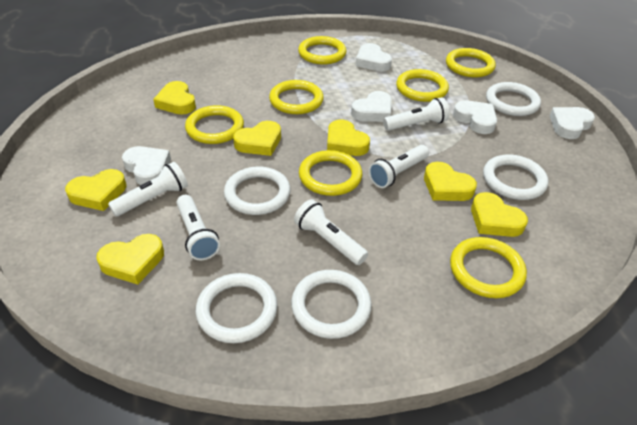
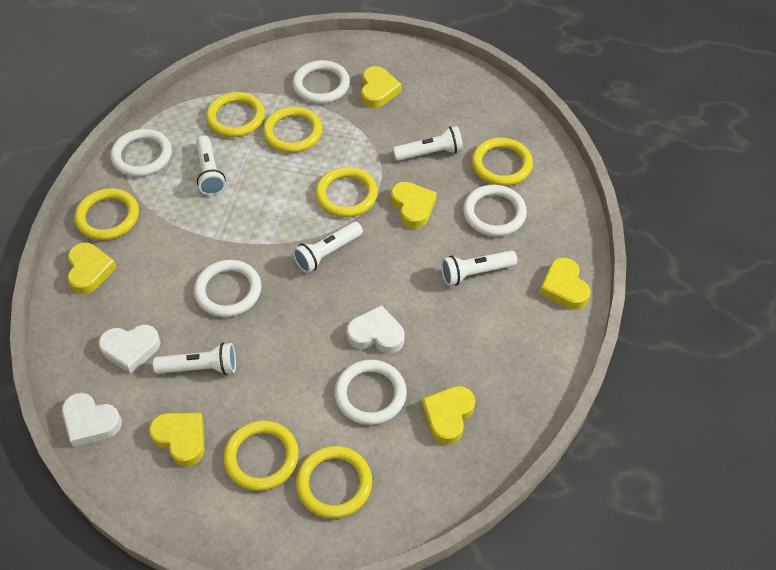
white heart: [122,146,171,185] [351,91,392,122] [356,43,392,72] [453,100,497,134] [549,107,595,139] = 5 -> [62,393,122,447] [98,325,161,374] [347,305,404,354] = 3
yellow heart: [65,169,126,211] [96,234,164,285] [153,81,196,115] [233,121,281,156] [327,119,370,156] [424,162,477,201] [471,192,528,237] = 7 -> [67,243,117,294] [149,413,205,467] [361,66,402,108] [391,182,437,229] [422,386,475,445] [539,257,590,310] = 6

